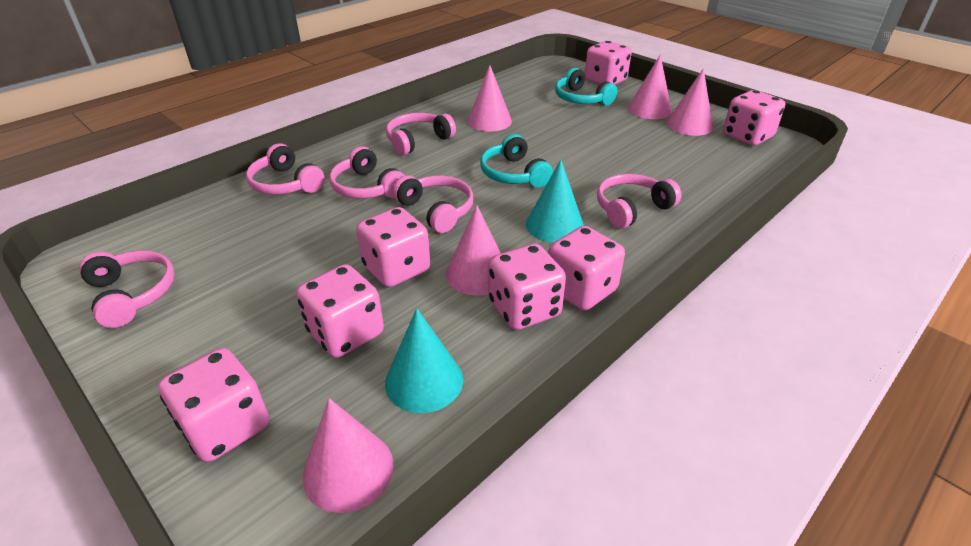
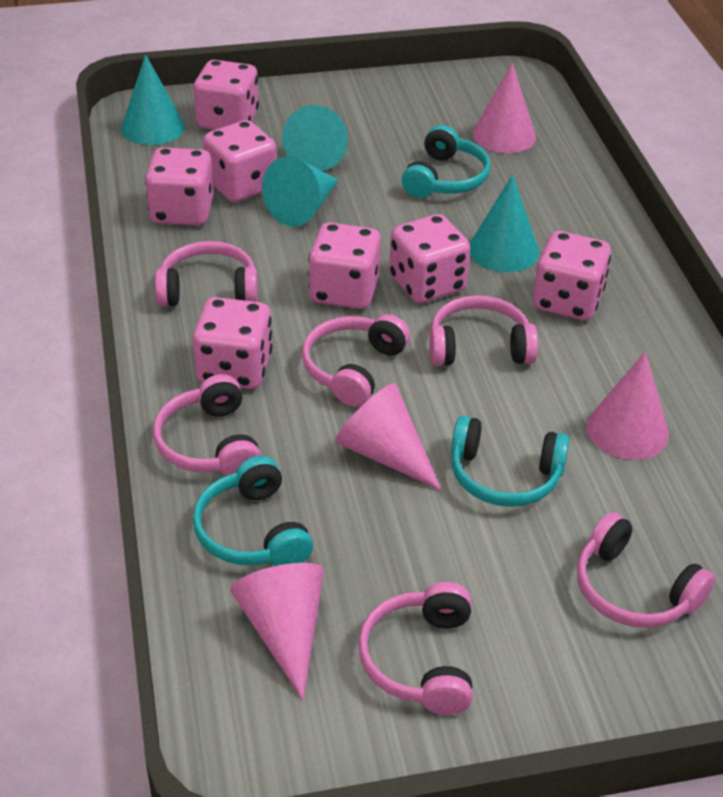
pink cone: [303,398,394,513] [446,205,501,296] [467,65,512,132] [628,54,672,119] [667,68,713,136] = 5 -> [230,563,324,700] [335,383,441,490] [473,63,536,153] [587,352,669,460] = 4
turquoise cone: [385,308,463,413] [526,160,584,243] = 2 -> [121,54,185,145] [262,156,339,227] [282,105,348,171] [470,174,539,272] = 4
turquoise headphones: [480,134,553,188] [555,68,617,106] = 2 -> [193,456,313,566] [402,125,491,198] [451,416,570,507] = 3

